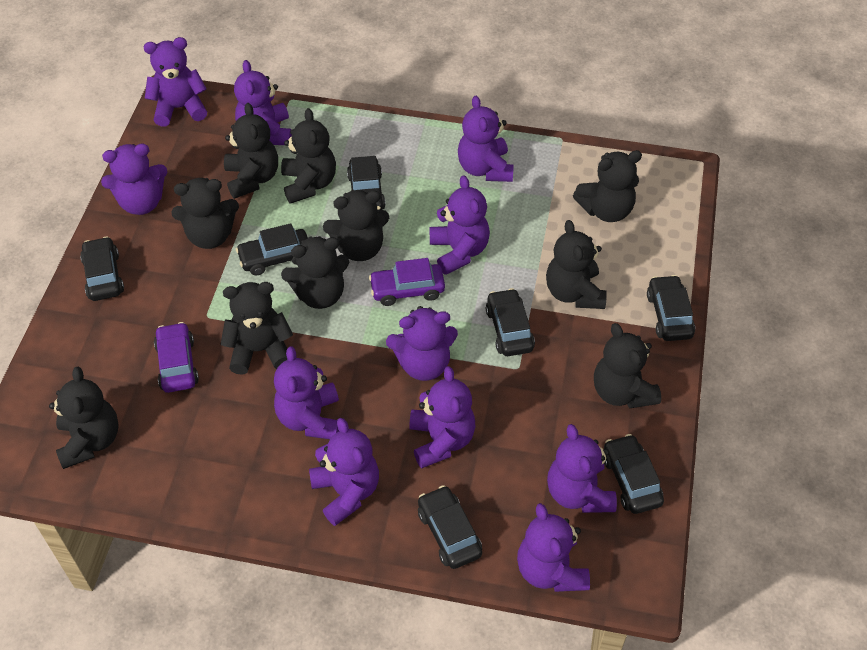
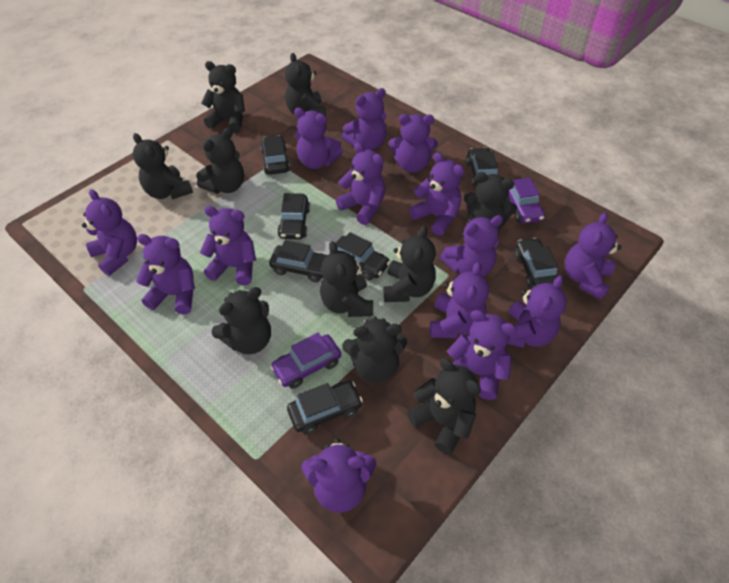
purple teddy bear: [101,143,167,215] [143,37,207,127] [234,60,292,145] [274,346,339,439] [309,418,379,526] [386,306,458,381] [409,366,475,469] [430,175,490,275] [458,96,514,182] [517,503,590,592] [547,424,617,513] = 11 -> [82,189,137,276] [136,234,195,314] [200,206,256,285] [294,108,343,169] [301,438,376,513] [336,143,386,225] [342,88,387,150] [389,114,438,173] [409,152,464,236] [430,262,489,338] [440,215,503,277] [447,310,517,400] [508,275,567,348] [565,212,622,300] = 14

